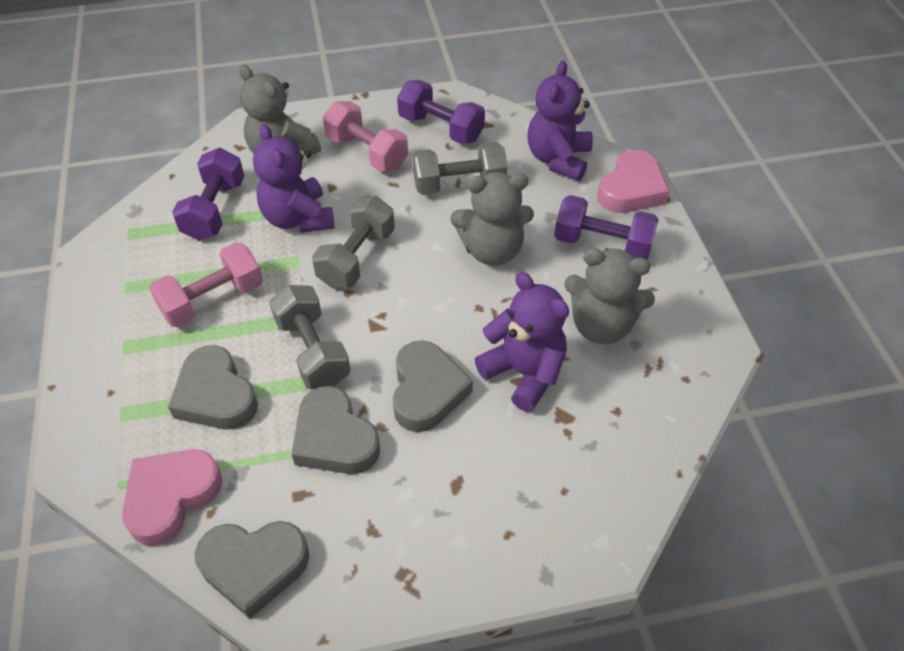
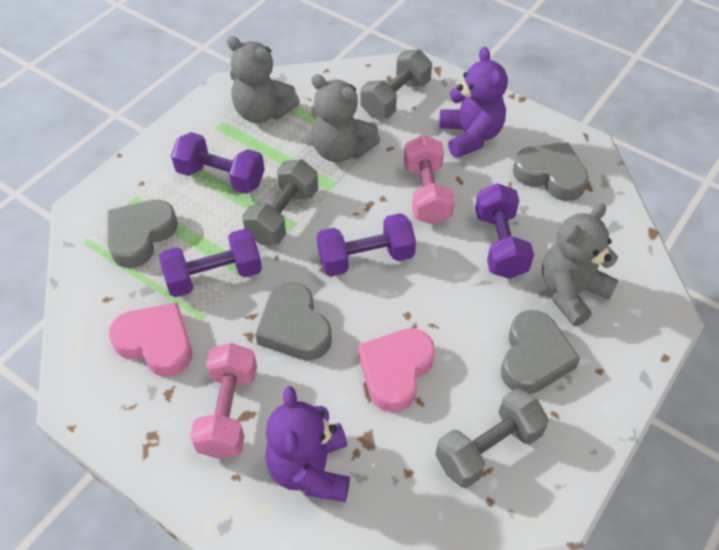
purple dumbbell: [172,148,245,240] [397,80,485,144] [554,195,659,259] = 3 -> [159,229,262,297] [171,132,265,194] [317,213,416,276] [475,183,534,279] = 4
purple teddy bear: [253,124,335,233] [475,272,569,412] [527,61,593,181] = 3 -> [265,386,350,502] [439,47,508,158] = 2

